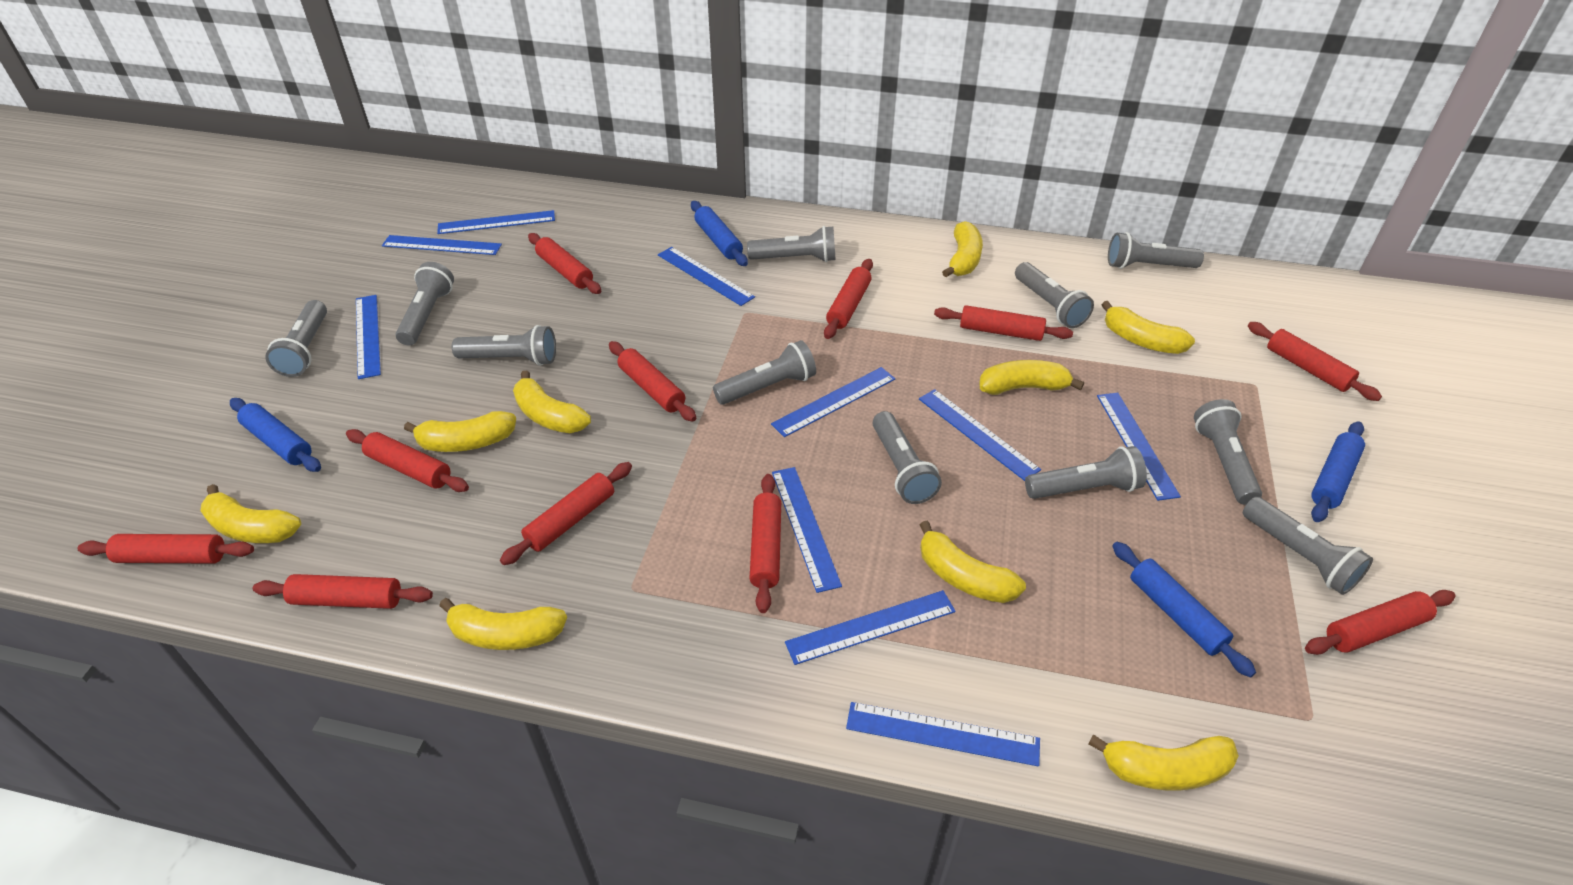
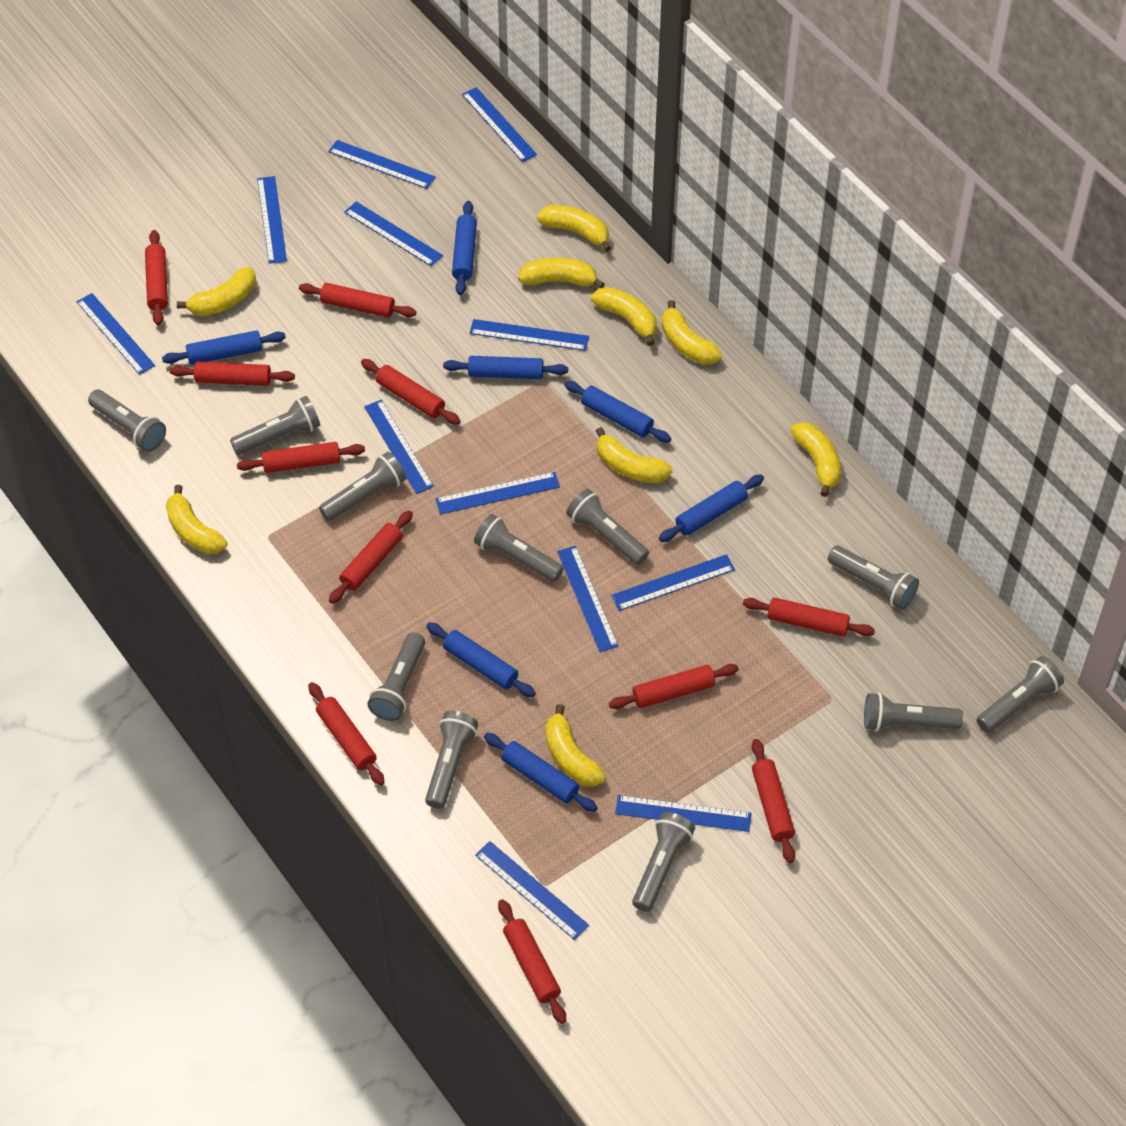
blue rolling pin: [230,398,321,472] [691,201,748,266] [1112,542,1256,678] [1311,421,1365,522] = 4 -> [162,330,286,365] [426,622,536,697] [443,356,568,379] [452,201,477,295] [484,733,598,812] [564,381,671,443] [659,475,764,542] = 7
blue ruler: [356,295,381,379] [382,235,502,255] [437,210,555,234] [658,247,755,306] [771,367,895,437] [772,467,842,593] [785,590,956,665] [846,702,1040,766] [919,389,1041,481] [1097,393,1181,501] = 10 -> [77,293,155,375] [257,176,287,264] [328,140,435,189] [344,201,443,266] [364,400,434,494] [436,472,560,514] [462,87,537,162] [470,319,589,351] [475,841,589,940] [557,546,619,652] [611,554,735,611] [615,795,752,832] = 12

